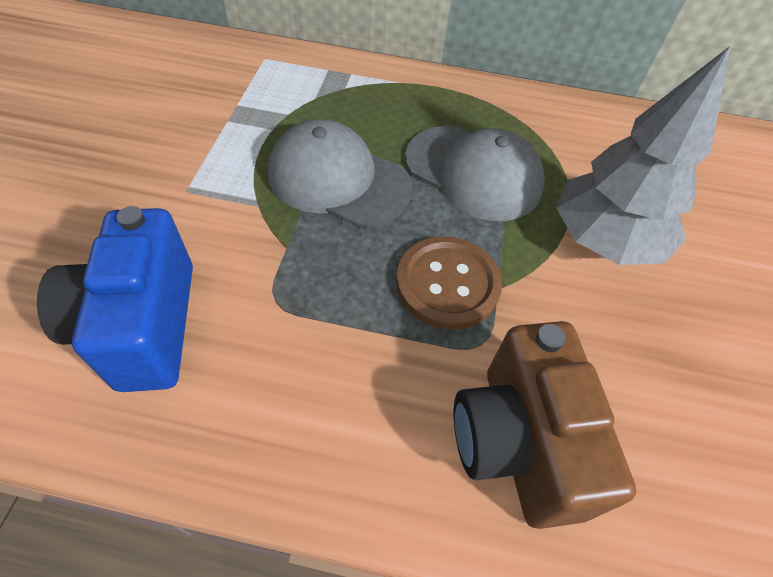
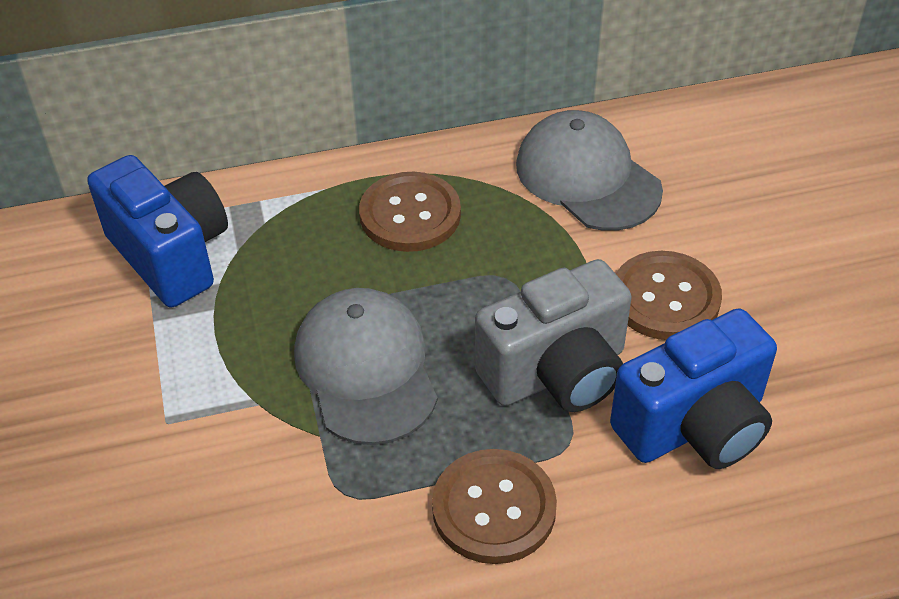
blue camera: [37,206,193,392] = 1 -> [87,155,228,308] [610,308,777,469] = 2
brown button: [396,236,502,330] = 1 -> [359,172,461,252] [432,449,557,564] [616,251,722,340] = 3
brown camera: [454,321,636,529] = 1 -> none = 0
grey camera: none = 0 -> [475,259,632,412] = 1
grey tree: [556,46,730,265] = 1 -> none = 0

